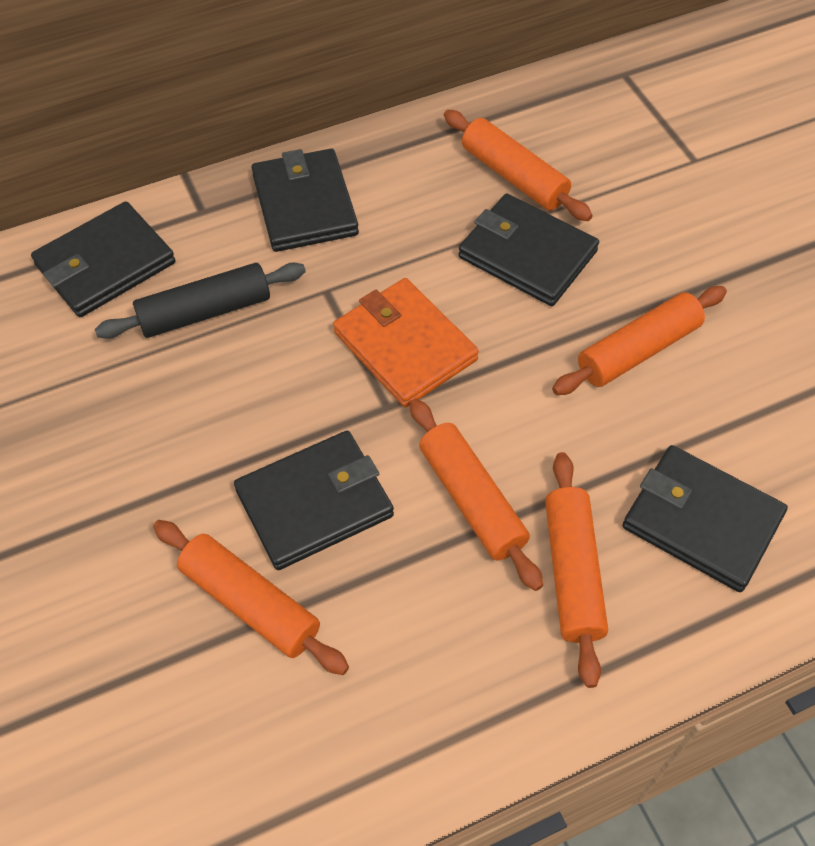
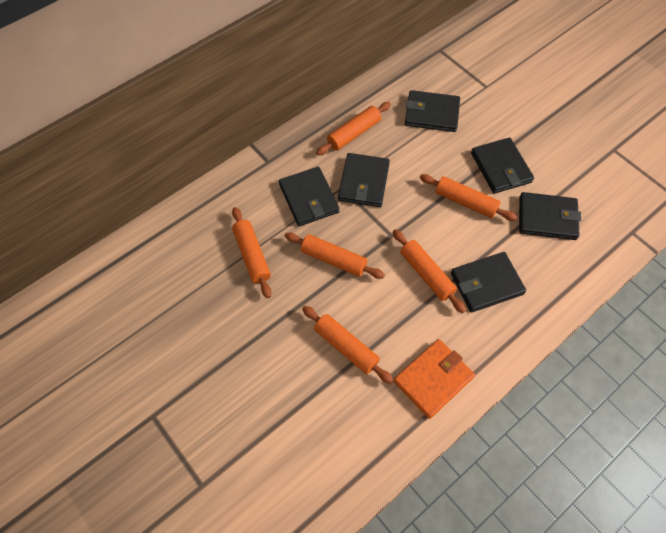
black rolling pin: [95,262,306,339] = 1 -> none = 0
black wallet: [31,201,176,317] [234,431,394,570] [251,149,359,252] [458,193,599,306] [623,445,788,592] = 5 -> [279,167,339,226] [338,153,390,207] [405,90,460,132] [451,252,526,313] [471,137,534,194] [519,192,581,240] = 6
orange rolling pin: [153,520,349,675] [410,399,543,591] [444,110,593,221] [545,452,608,688] [552,286,727,395] = 5 -> [232,207,271,298] [285,233,385,279] [302,306,393,384] [316,102,391,155] [393,229,466,313] [420,174,517,221] = 6

